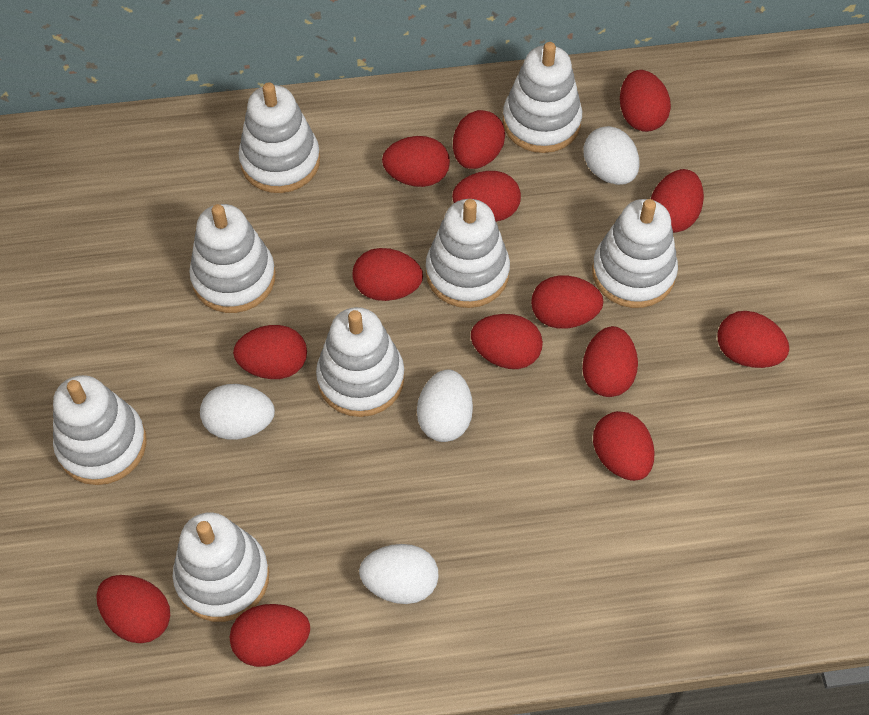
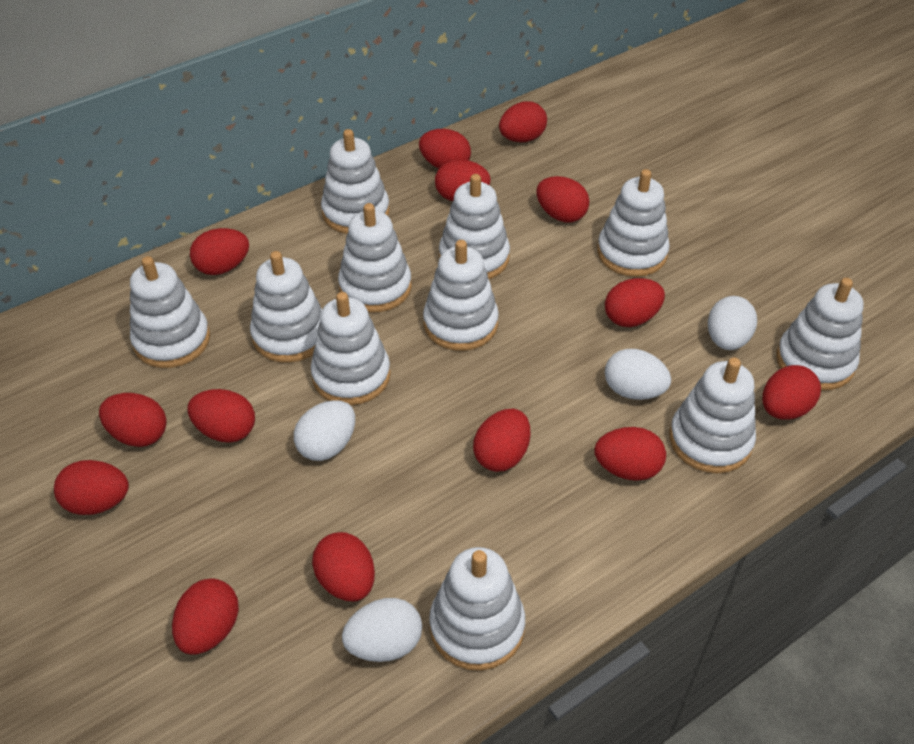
white stacking toy: [53,375,147,485] [173,512,269,622] [189,204,276,313] [239,82,320,193] [316,307,405,417] [426,199,510,308] [503,42,582,153] [592,199,678,308] = 8 -> [130,256,210,368] [250,251,322,363] [311,292,391,405] [321,129,390,234] [338,203,412,312] [423,240,499,351] [429,547,525,671] [439,174,510,279] [597,169,670,277] [669,358,756,474] [776,278,864,391] = 11

